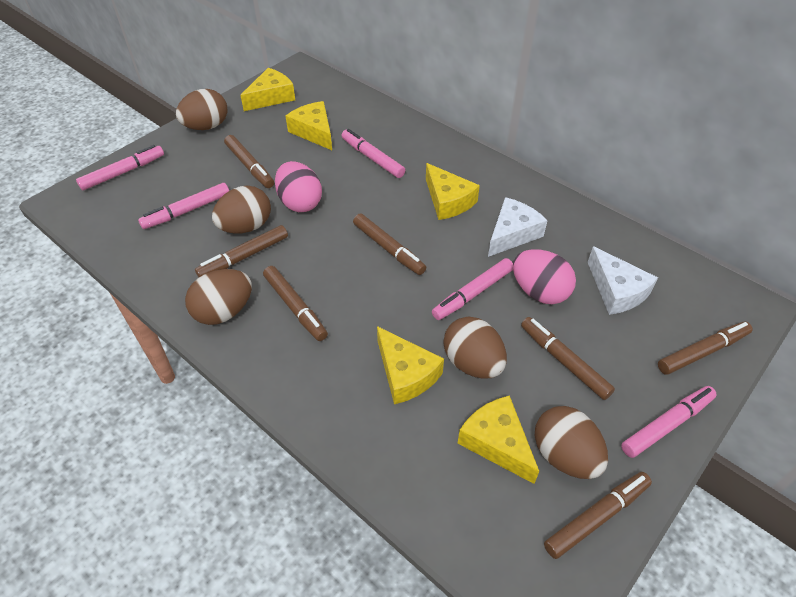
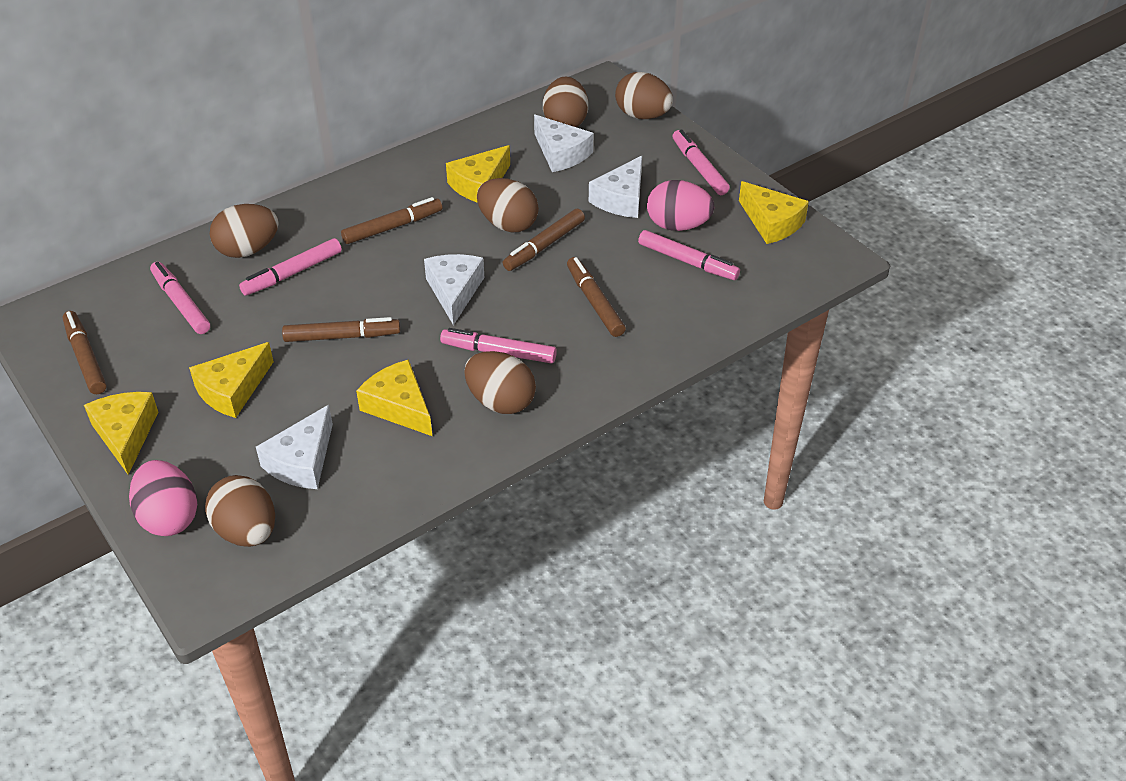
brown egg: [176,89,228,130] [185,269,252,325] [212,186,271,234] [444,317,507,379] [535,406,608,479] = 5 -> [205,475,275,547] [210,204,279,258] [464,351,536,414] [477,178,539,232] [543,77,588,127] [615,72,673,119] = 6
brown marker: [195,225,288,278] [224,135,274,188] [263,266,328,341] [353,214,426,275] [521,317,615,400] [544,472,652,559] [658,321,752,375] = 7 -> [63,311,107,394] [282,317,401,342] [341,197,442,244] [503,209,585,271] [567,257,626,337] = 5
white cheese: [488,197,548,257] [588,246,658,315] = 2 -> [256,405,333,489] [424,254,485,325] [534,115,594,172] [589,156,642,218] = 4

